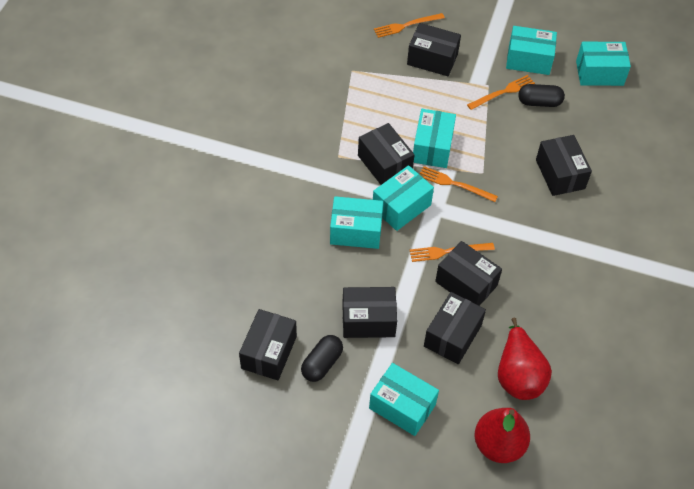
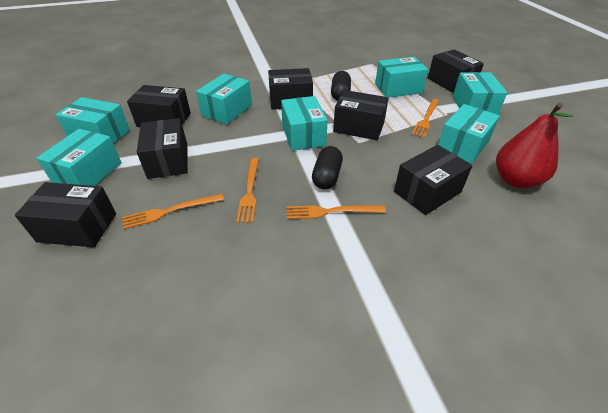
red pear: [475,408,530,463] [498,318,552,400] = 2 -> [496,103,574,188] = 1
turquoise box: [330,196,383,249] [369,363,439,436] [373,165,434,231] [413,109,456,168] [506,26,557,75] [576,42,631,86] = 6 -> [36,129,122,186] [56,97,130,144] [196,74,252,125] [281,96,328,151] [375,57,428,98] [438,104,500,164] [452,72,508,115] = 7

